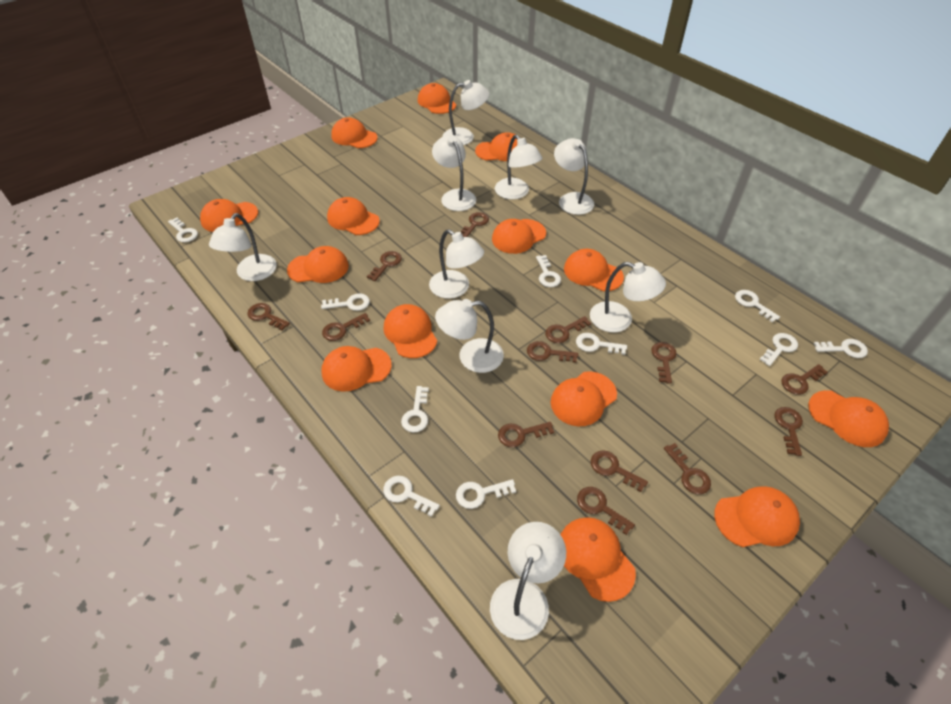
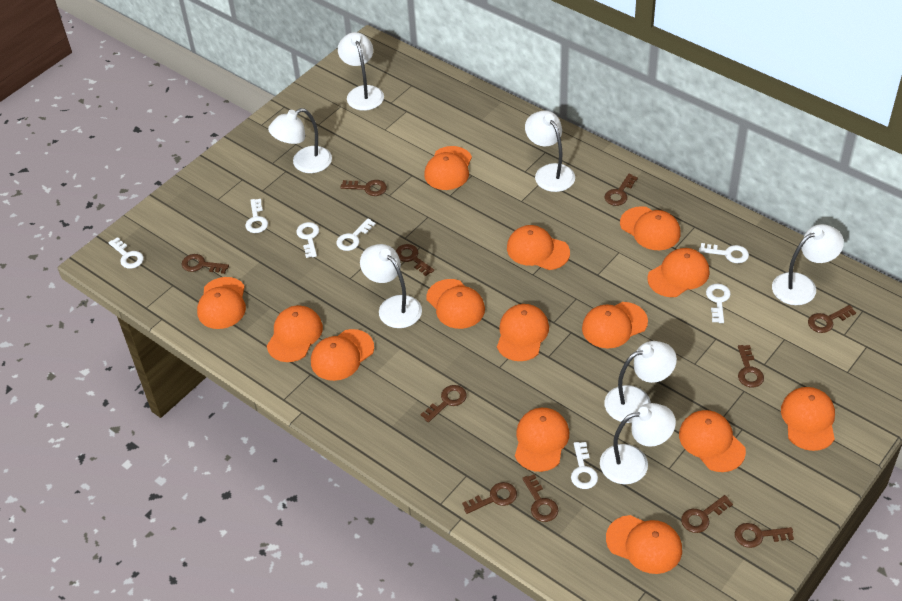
brown key: [247,303,290,330] [322,313,370,341] [367,251,402,281] [461,212,489,237] [498,422,554,447] [527,341,578,363] [545,316,591,343] [577,487,635,535] [591,450,648,492] [651,342,677,384] [664,443,711,494] [774,407,803,456] [782,364,828,395] = 13 -> [182,254,229,274] [340,180,387,196] [396,244,434,276] [421,385,467,422] [462,482,517,514] [522,474,559,522] [605,174,638,206] [681,495,733,533] [735,523,794,548] [738,345,764,387] [808,305,856,333] = 11
white key: [168,218,198,242] [321,293,370,311] [383,476,440,517] [401,386,429,433] [456,479,516,509] [536,255,561,287] [576,333,627,355] [735,290,780,322] [759,333,798,366] [814,339,868,358] = 10 -> [108,237,144,269] [245,199,268,233] [296,222,319,258] [336,219,376,251] [571,442,598,489] [699,243,749,263] [706,283,731,323] = 7
white lamp: [209,213,277,281] [429,229,484,299] [432,135,476,211] [435,299,504,373] [443,80,489,145] [490,522,566,640] [495,135,543,199] [554,138,594,215] [590,262,666,332] = 9 -> [268,108,332,173] [338,32,384,111] [360,244,422,328] [525,110,575,192] [600,403,676,484] [604,341,677,423] [772,224,844,305] = 7

